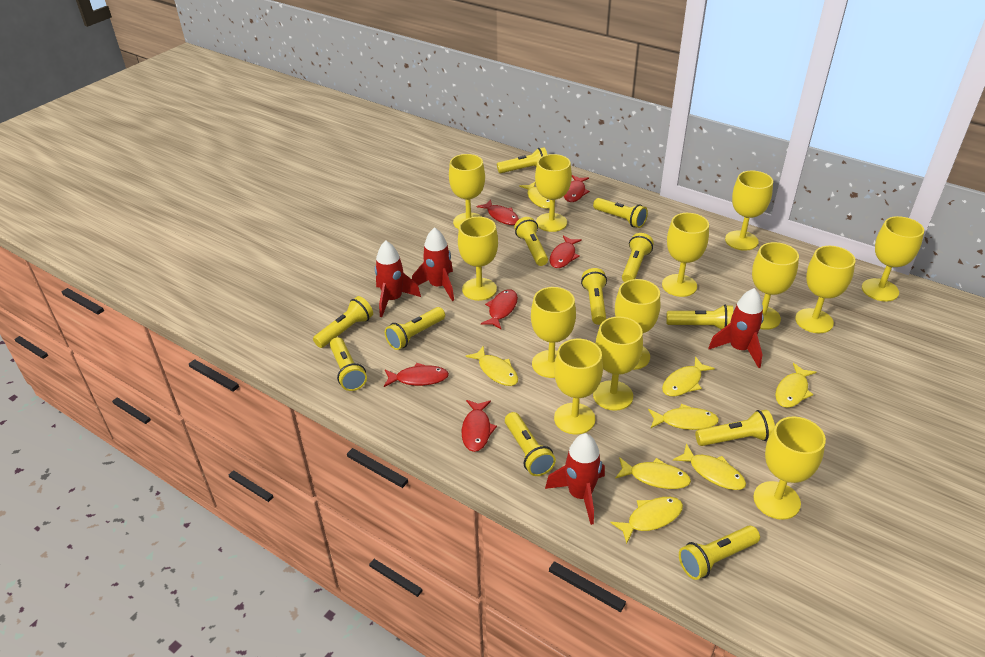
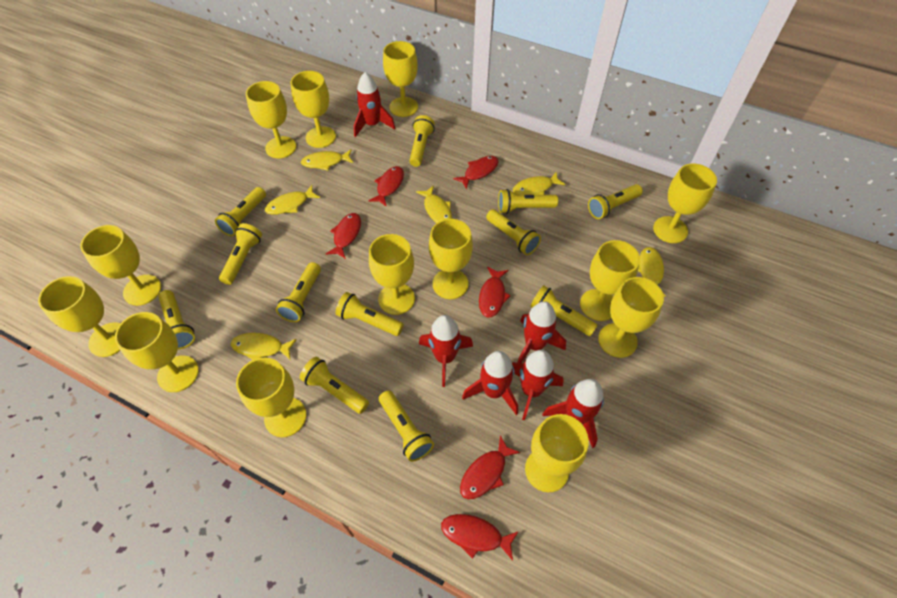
red rocket: [375,241,421,317] [412,227,454,301] [545,433,605,525] [709,288,764,368] = 4 -> [354,72,395,137] [419,315,473,387] [462,351,518,415] [512,350,564,420] [517,301,566,363] [543,379,604,448] = 6
yellow fish: [466,346,518,386] [519,182,550,209] [610,497,683,544] [615,457,691,489] [648,404,719,430] [662,357,715,396] [673,444,746,490] [775,363,816,408] = 8 -> [231,333,297,360] [265,185,320,215] [301,149,353,171] [416,185,452,223] [513,172,565,195] [638,247,665,296] = 6

